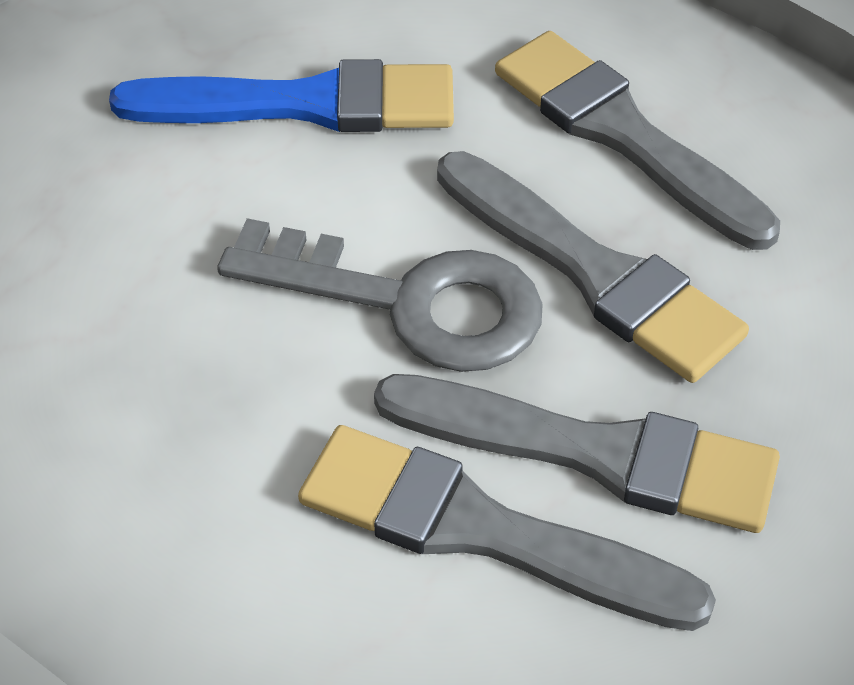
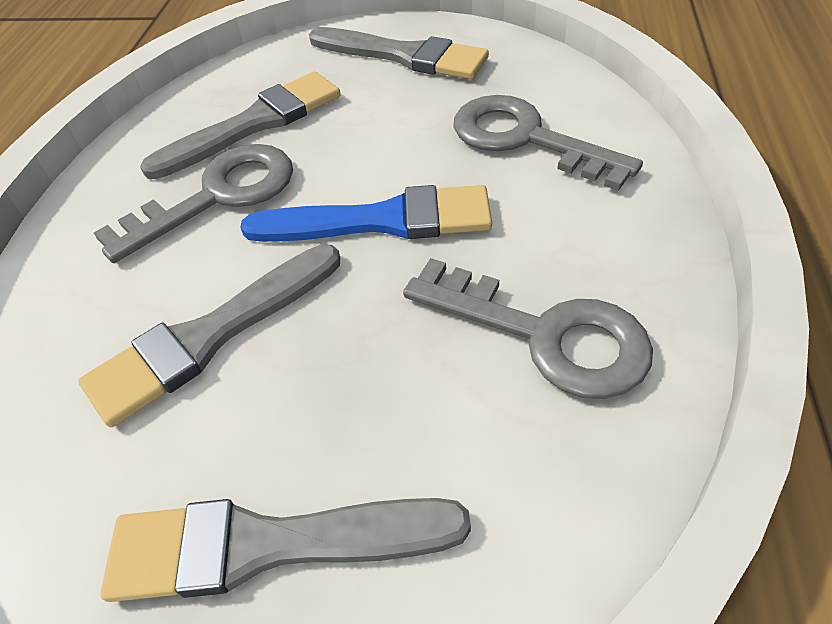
grey key: [217,218,543,372] = 1 -> [94,144,293,263] [403,258,653,399] [453,95,643,191] = 3

